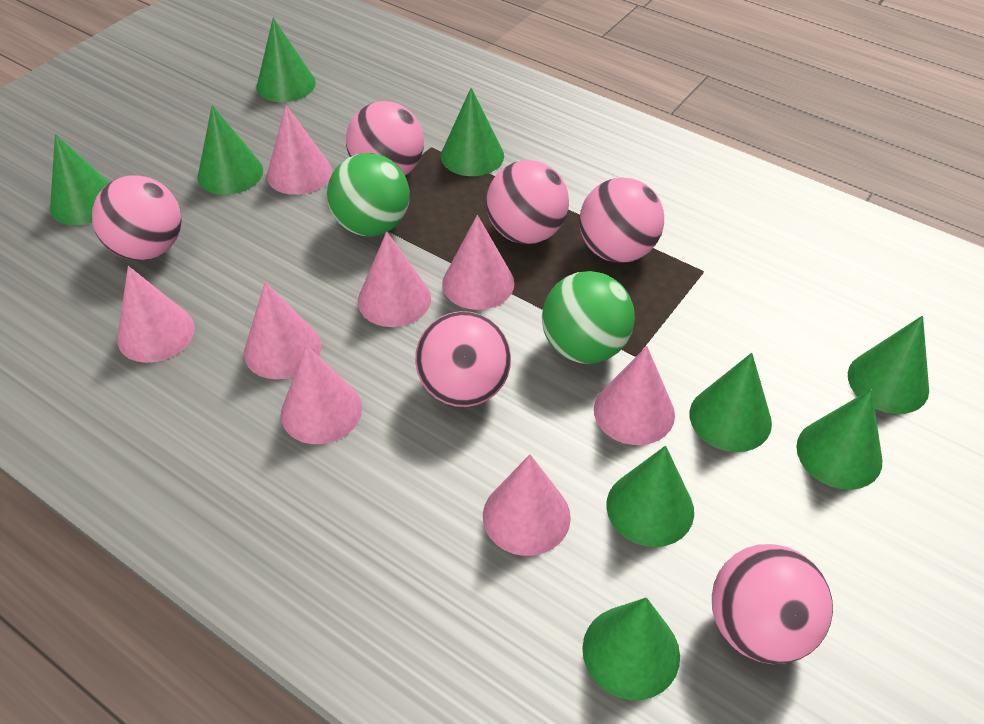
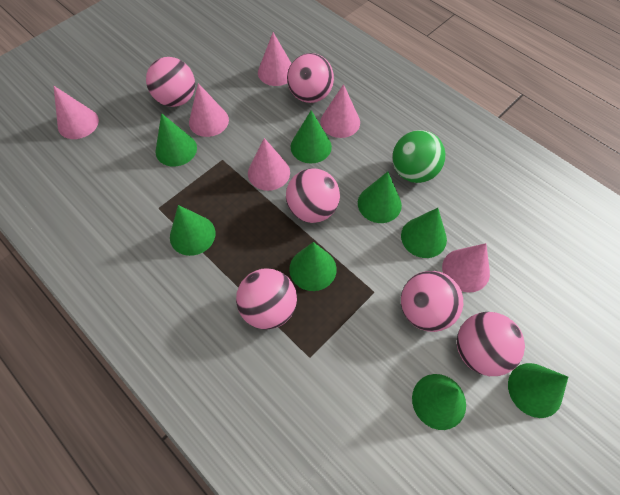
green ball: [327,153,410,236] [542,271,635,364] = 2 -> [392,130,445,183] = 1
green cone: [50,134,109,225] [197,105,263,195] [256,18,316,102] [441,88,504,176] [582,597,680,700] [606,446,694,547] [690,353,772,452] [796,389,883,490] [848,315,929,414] = 9 -> [155,113,197,167] [170,205,216,256] [289,242,337,291] [291,110,332,163] [358,172,402,223] [401,208,447,258] [412,374,466,430] [508,363,568,418] = 8
pink cone: [117,266,195,363] [244,282,321,379] [267,105,332,195] [281,345,362,444] [358,232,431,327] [442,215,515,310] [483,454,571,556] [594,346,675,445] = 8 -> [54,86,99,139] [189,83,229,137] [248,138,290,191] [258,32,292,86] [320,84,360,138] [442,243,490,292] = 6

